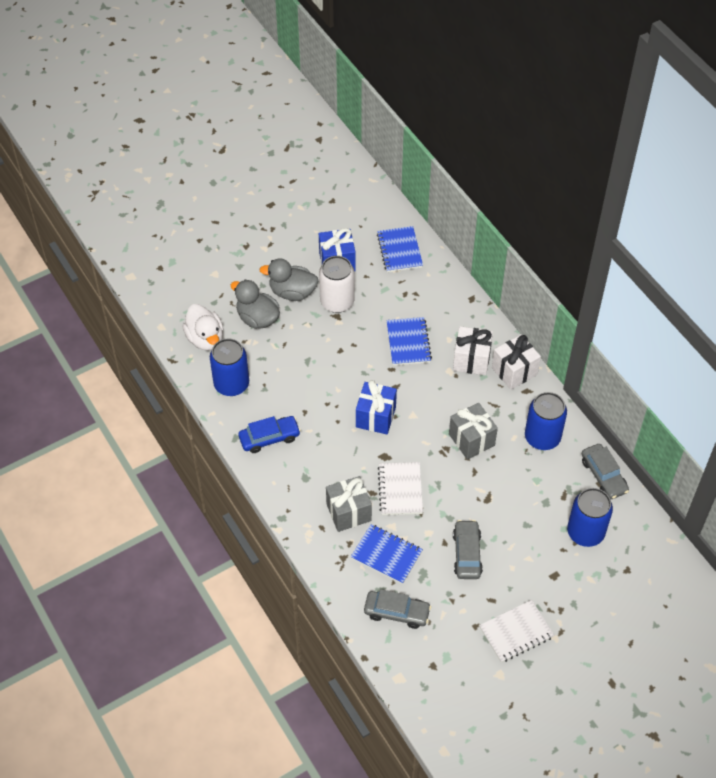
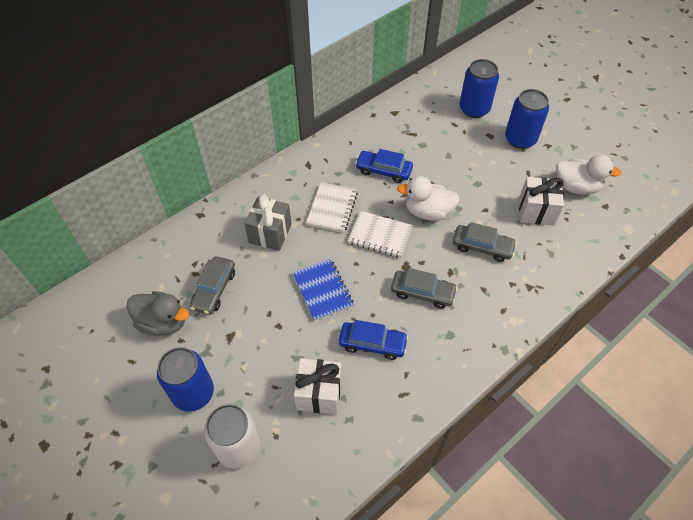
blue car: [239,416,301,453] = 1 -> [339,320,408,360] [355,149,413,183] = 2
blue gift: [319,228,356,272] [356,380,397,434] = 2 -> none = 0
blue notebook: [351,524,423,584] [377,226,423,272] [387,317,432,365] = 3 -> [292,258,354,321] = 1
grey duck: [231,279,280,329] [260,258,318,301] = 2 -> [126,291,189,336] = 1
grey gift: [326,476,372,532] [449,403,498,460] = 2 -> [244,194,292,251] = 1
white duck: [182,304,223,351] = 1 -> [397,176,460,221] [556,155,621,195] = 2

